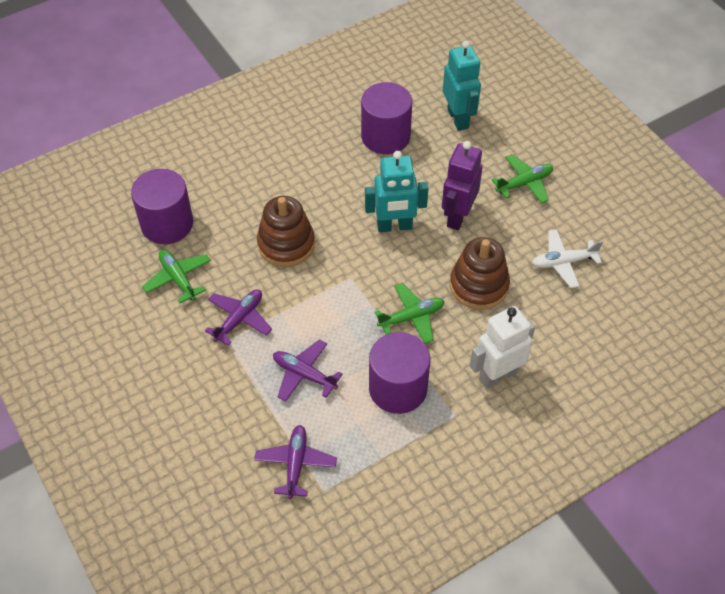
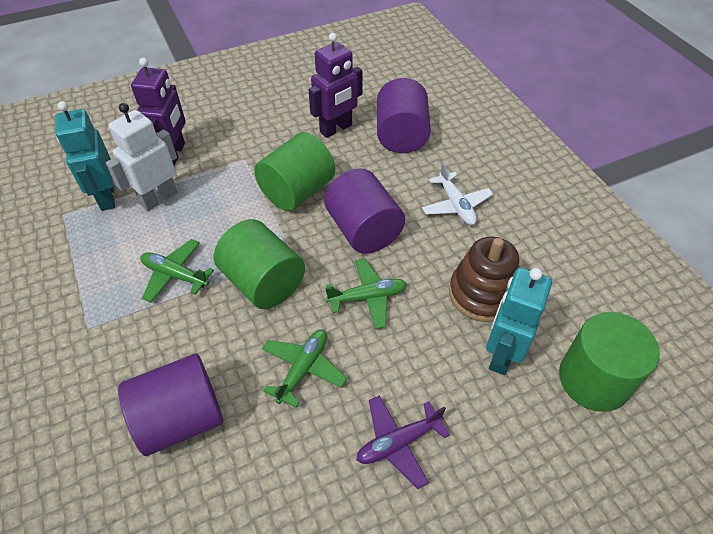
brown stacking toy: [257,196,315,267] [450,237,510,310] = 2 -> [449,237,519,322] = 1
green cylinder: none = 0 -> [214,219,305,309] [254,132,335,211] [559,312,660,412] = 3
purple plane: [205,289,272,346] [255,425,337,499] [273,340,343,402] = 3 -> [356,395,450,489] = 1
purple robot: [442,141,483,230] = 1 -> [131,58,186,165] [309,33,363,138] = 2

